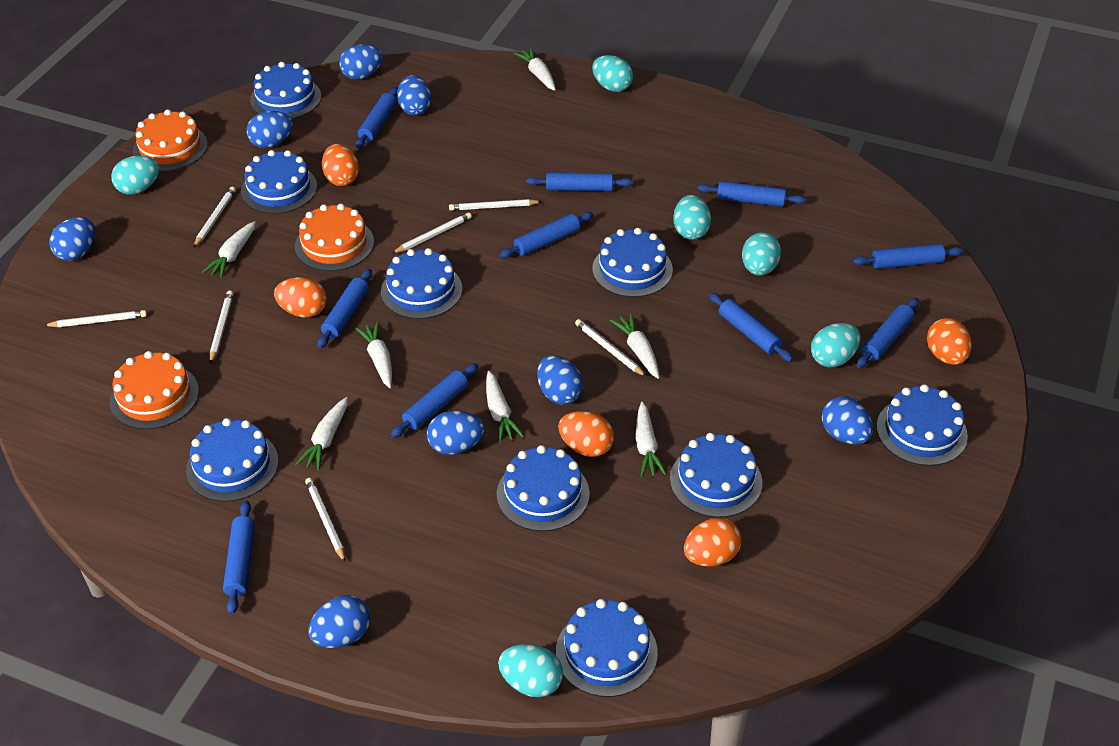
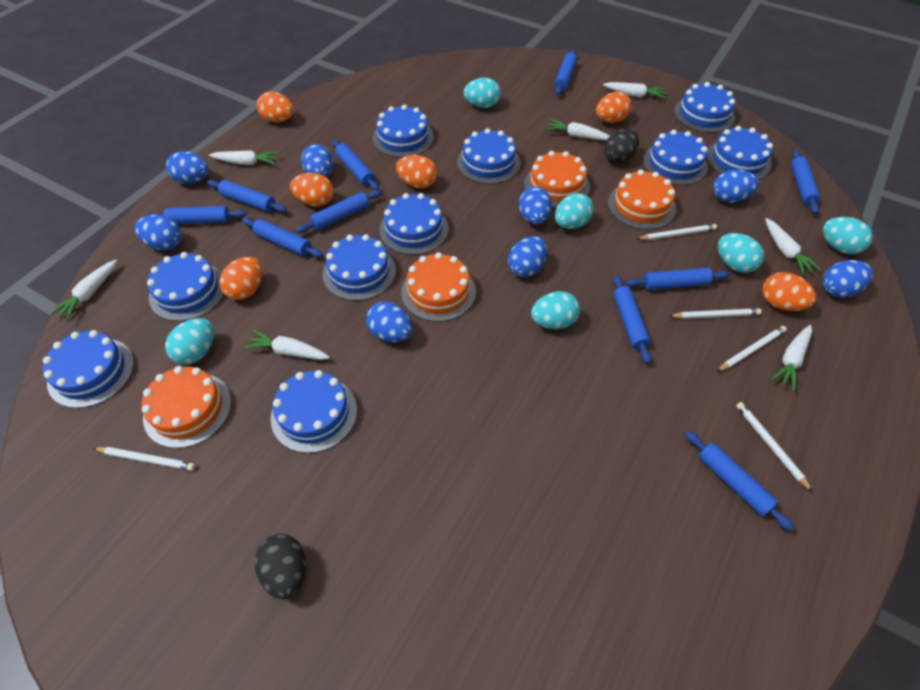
black egg: none = 0 -> [255,534,306,599] [604,128,639,164] = 2
blue cake: [186,418,278,502] [241,150,317,214] [250,62,321,119] [381,248,462,319] [497,445,590,531] [556,599,658,697] [592,228,673,297] [670,433,762,518] [877,384,968,466] = 9 -> [43,330,134,408] [147,252,224,321] [271,370,357,453] [322,234,396,301] [373,104,434,158] [379,193,449,255] [457,128,520,184] [643,130,708,185] [674,82,735,133] [706,126,773,179] = 10
orange cake: [110,351,199,429] [133,109,208,171] [295,204,374,271] = 3 -> [142,366,231,448] [401,252,476,322] [524,151,590,208] [608,170,676,230] = 4
orange egg: [274,277,327,317] [322,144,359,186] [558,411,614,457] [684,518,742,567] [927,318,972,365] = 5 -> [219,257,263,300] [257,91,293,122] [290,173,334,206] [396,155,437,188] [596,92,632,123] [762,272,816,311] = 6
white pencil: [43,310,147,327] [193,187,236,248] [210,290,234,364] [305,478,345,562] [391,212,472,254] [449,199,542,211] [575,319,647,377] = 7 -> [93,447,195,471] [637,224,717,240] [670,308,762,319] [717,326,787,372] [736,402,813,492] = 5

